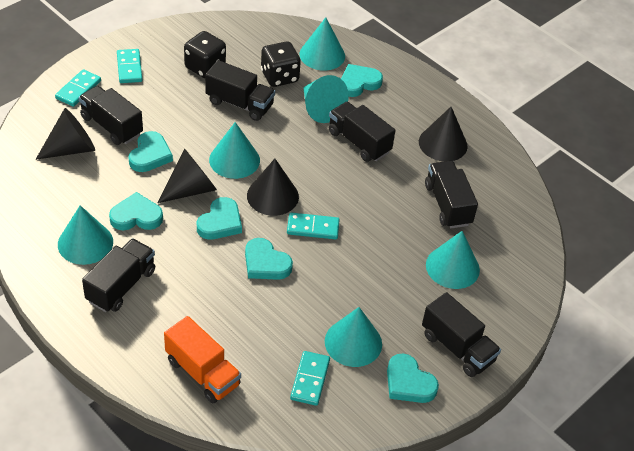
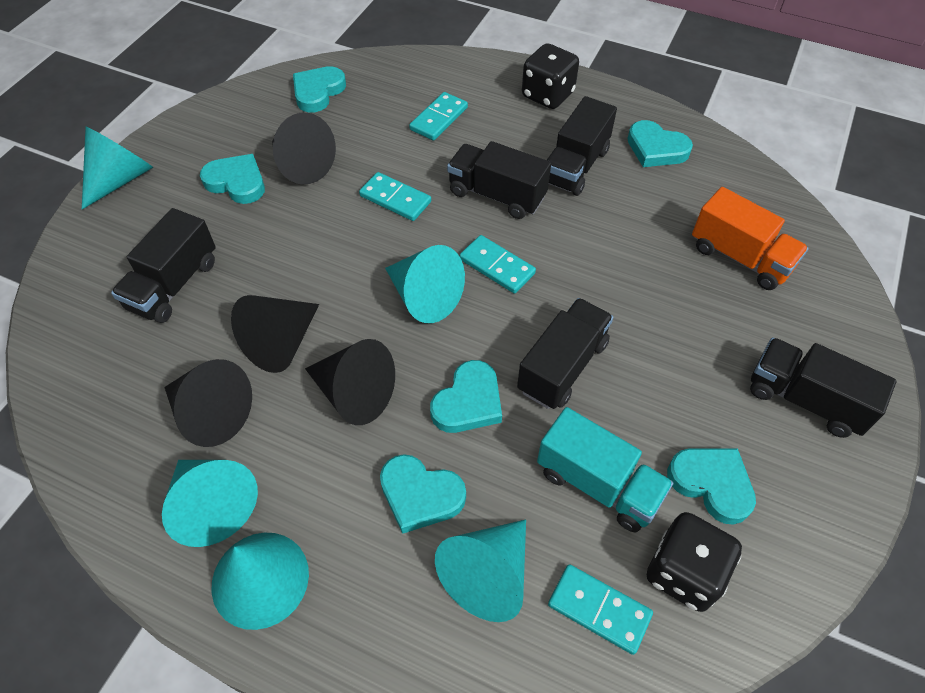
black truck: [78,86,143,145] [82,238,155,312] [205,60,275,121] [329,102,395,162] [422,292,501,377] [425,161,478,228] = 6 -> [111,208,216,323] [447,141,551,219] [517,298,614,409] [547,96,617,196] [750,338,897,438] = 5
turquoise cone: [58,205,113,265] [209,122,260,179] [299,17,345,71] [303,75,349,123] [325,307,382,367] [426,231,480,289] = 6 -> [82,126,153,209] [162,460,258,547] [212,533,309,630] [385,245,465,323] [435,519,526,622] = 5
turquoise truck: none = 0 -> [537,407,673,532] = 1

